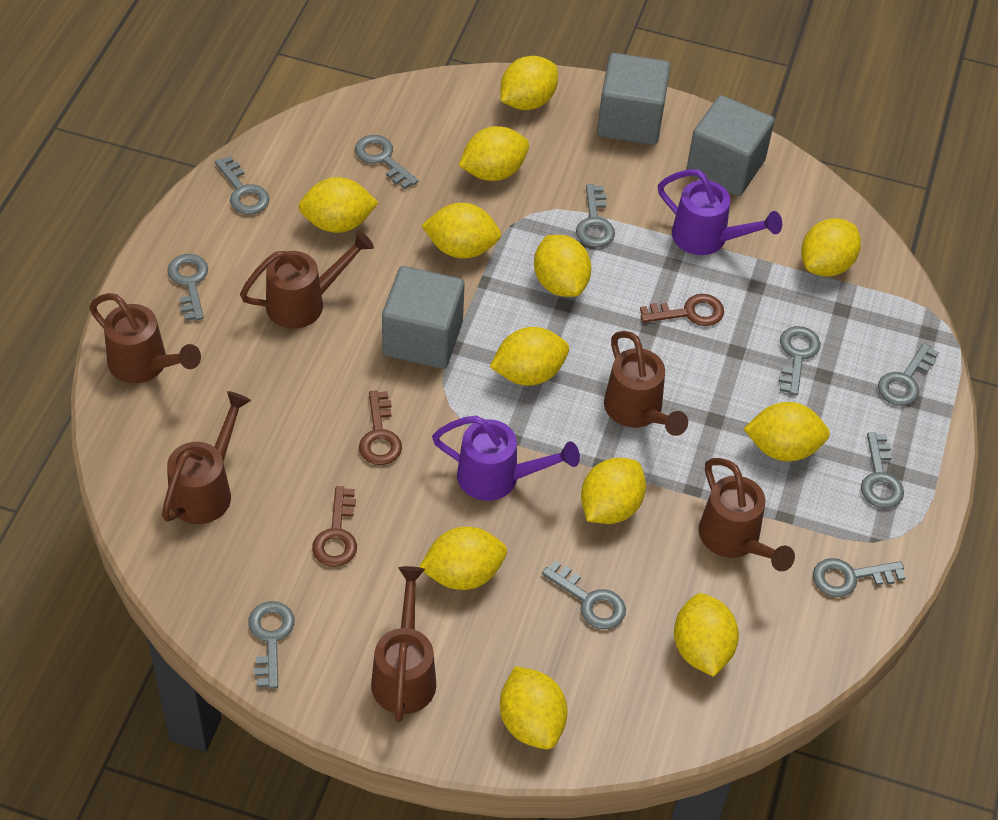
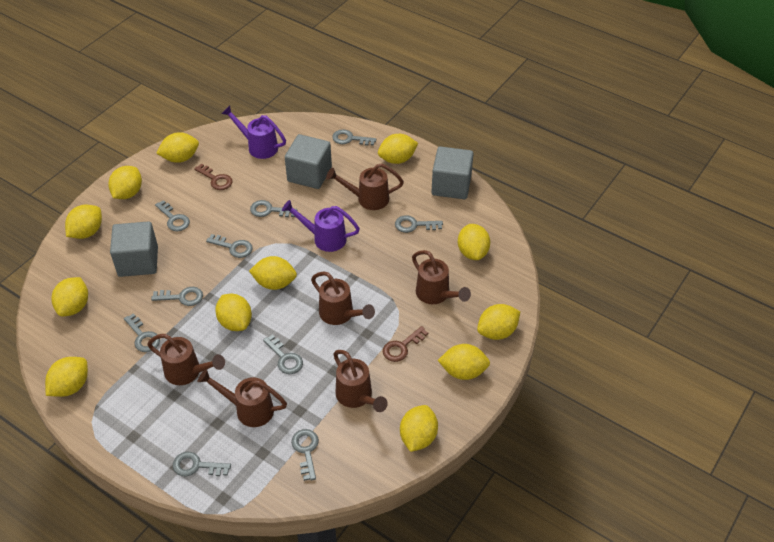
brown key: [312,486,357,567] [359,391,402,465] [640,294,724,326] = 3 -> [194,164,233,190] [383,326,428,362] = 2

